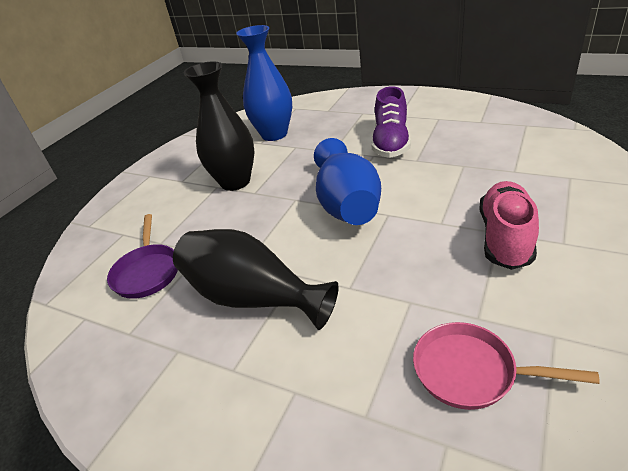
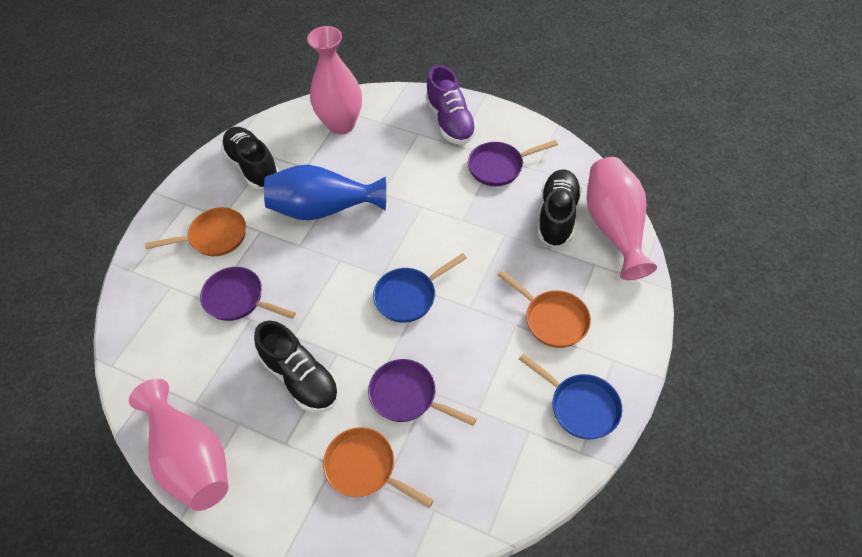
black shoe: none = 0 -> [221,127,279,189] [254,321,339,412] [537,169,582,247] = 3
black vase: [173,229,339,330] [183,61,254,191] = 2 -> none = 0
blue pan: none = 0 -> [373,253,467,323] [519,353,622,439] = 2
blue vase: [236,25,292,141] [314,138,381,225] = 2 -> [264,165,386,221] = 1
orange pan: none = 0 -> [145,207,246,256] [323,427,434,508] [498,270,591,348] = 3
pink pan: [413,322,600,410] = 1 -> none = 0
pink shoe: [479,181,539,270] = 1 -> none = 0
pink vase: none = 0 -> [129,379,228,511] [307,26,362,134] [587,157,657,280] = 3
purple pan: [107,214,178,299] = 1 -> [200,267,296,321] [368,359,477,426] [468,140,558,186] = 3

